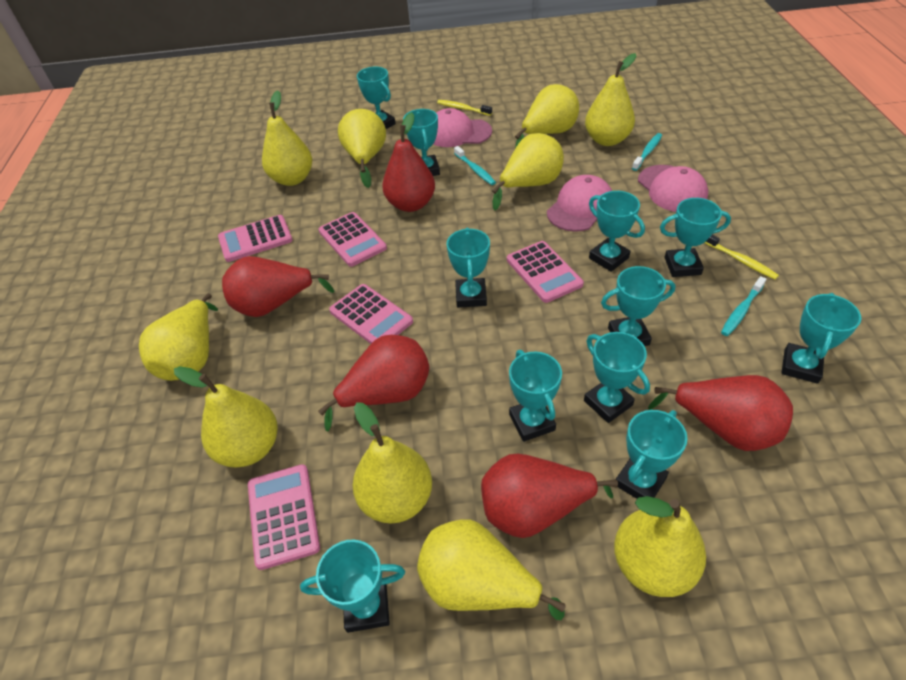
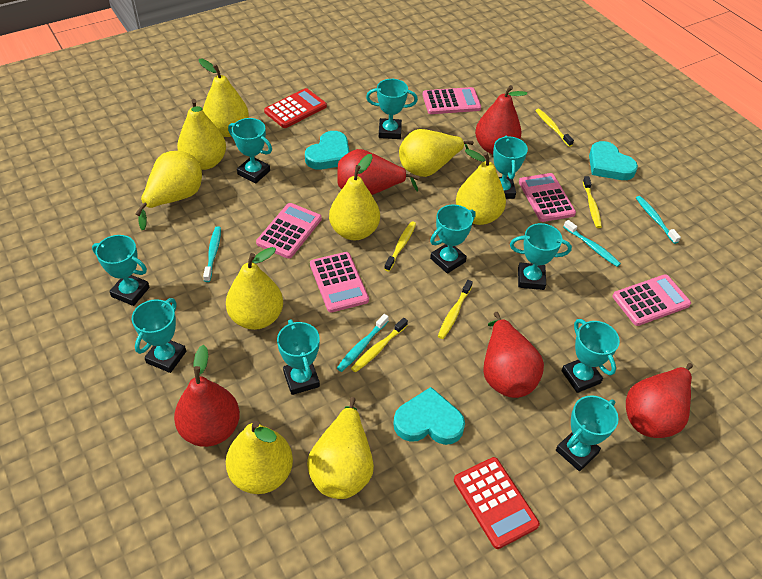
pink cap: [433,108,492,147] [547,175,612,232] [638,165,708,212] = 3 -> none = 0
red calculator: none = 0 -> [264,88,327,128] [454,457,540,549] = 2
turquoise heart: none = 0 -> [305,131,349,170] [393,387,465,445] [589,141,638,180] = 3
turquoise toothbrush: [454,146,496,185] [632,133,662,171] [721,276,766,336] = 3 -> [203,226,221,282] [337,314,389,372] [564,220,621,267] [636,196,681,244] = 4
turquoise trophy: [300,539,405,633] [357,67,396,129] [403,109,440,176] [447,227,490,308] [509,350,562,442] [584,332,650,423] [589,191,645,272] [601,266,675,346] [616,410,688,499] [660,198,731,277] [782,293,861,384] = 11 -> [92,235,150,306] [132,298,186,373] [228,118,272,184] [277,319,320,395] [366,79,418,139] [430,204,475,274] [493,136,528,199] [510,223,572,290] [556,395,619,471] [561,319,620,393] = 10
yellow pear: [139,293,218,381] [174,366,278,468] [262,90,312,186] [338,109,386,188] [353,402,432,523] [417,519,566,620] [492,133,564,210] [515,84,579,149] [585,53,637,146] [614,496,706,597] = 10 -> [135,151,202,230] [177,99,226,170] [199,59,249,137] [226,247,283,330] [226,421,293,494] [307,397,374,499] [329,154,380,240] [399,129,474,177] [456,149,506,225] = 9
yellow toothbrush: [437,100,492,116] [705,235,779,280] = 2 -> [351,318,408,373] [384,221,416,271] [438,280,473,339] [535,109,574,147] [583,176,602,228] = 5

